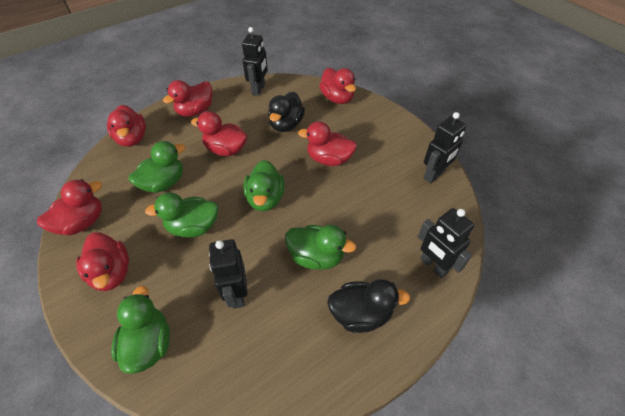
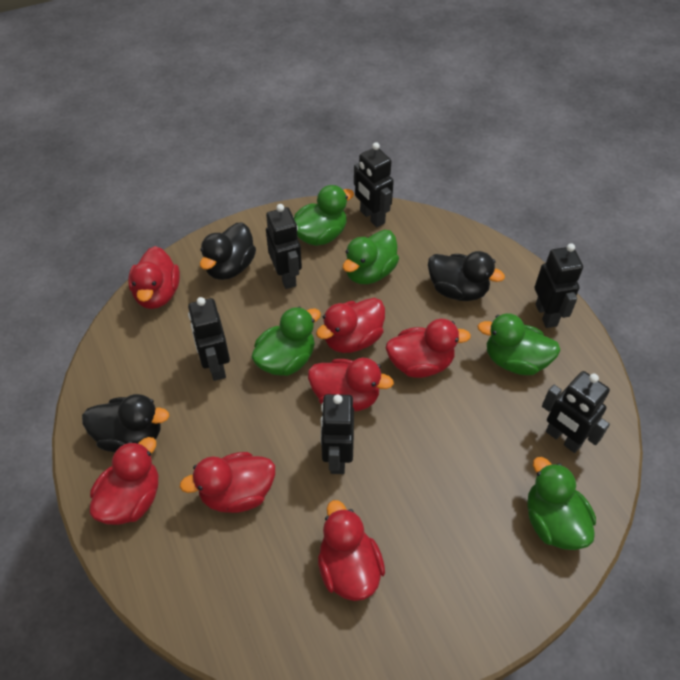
black duck: [268,92,305,132] [327,279,410,333] = 2 -> [82,394,169,452] [200,222,256,280] [428,251,505,301] = 3
black robot: [209,239,248,309] [242,27,268,96] [418,208,474,278] [424,112,467,183] = 4 -> [188,297,230,381] [266,204,302,289] [320,394,354,474] [354,142,394,227] [535,243,583,328] [542,371,610,453] = 6

